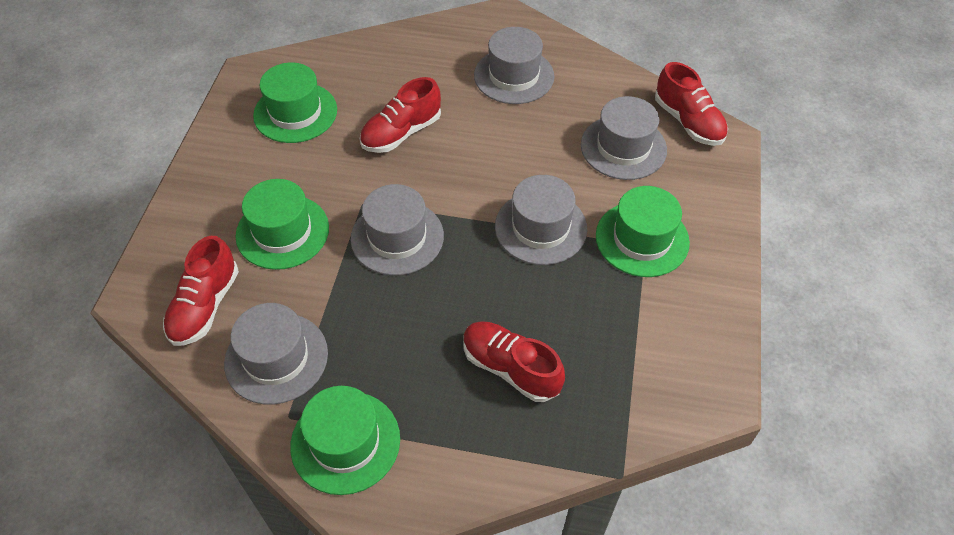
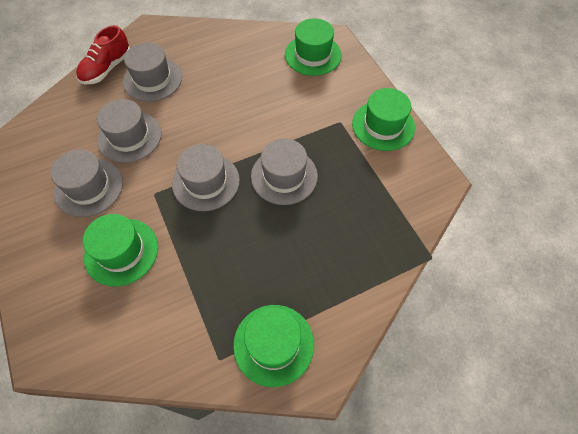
red shoe: [163,236,239,346] [359,77,441,153] [463,321,565,402] [655,62,728,146] = 4 -> [76,25,130,85] = 1

